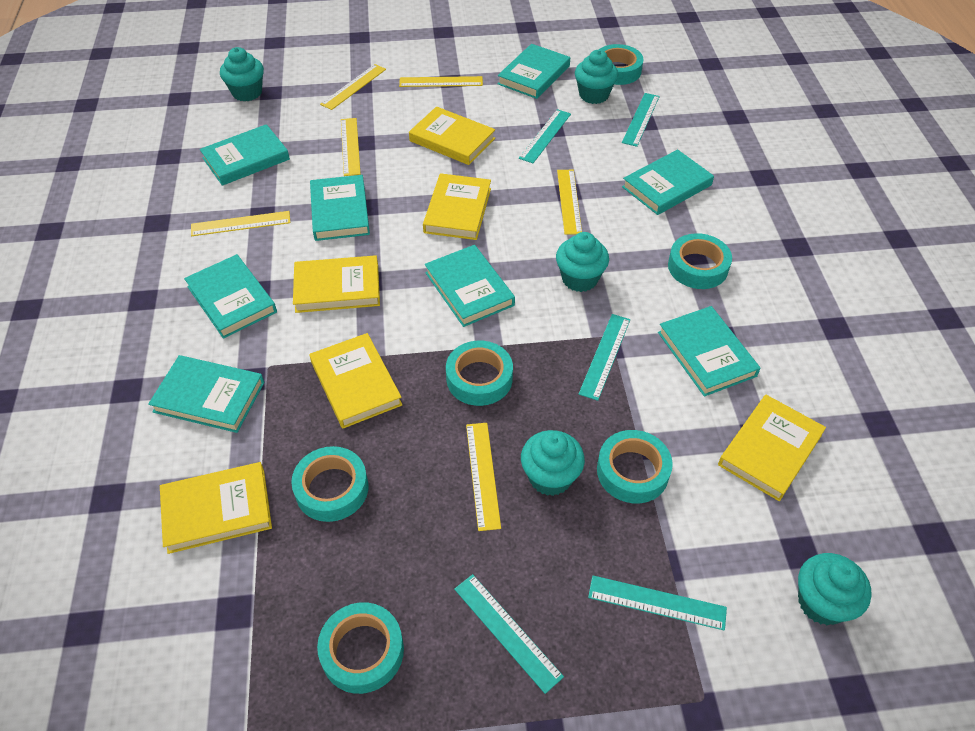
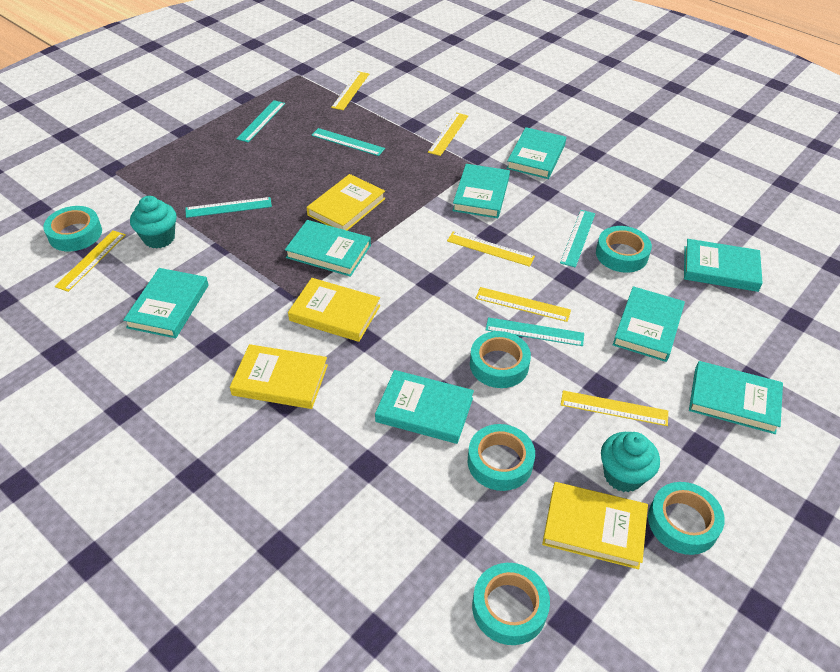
turquoise cupcake: [220,47,264,101] [521,430,585,496] [556,232,609,292] [575,50,618,104] [798,553,872,625] = 5 -> [130,196,177,249] [601,432,660,492] = 2
yellow book: [160,462,272,554] [293,255,380,313] [309,333,403,428] [409,106,495,165] [423,173,491,240] [718,395,826,501] = 6 -> [230,344,328,409] [288,278,380,342] [307,174,385,231] [542,482,648,569] = 4

